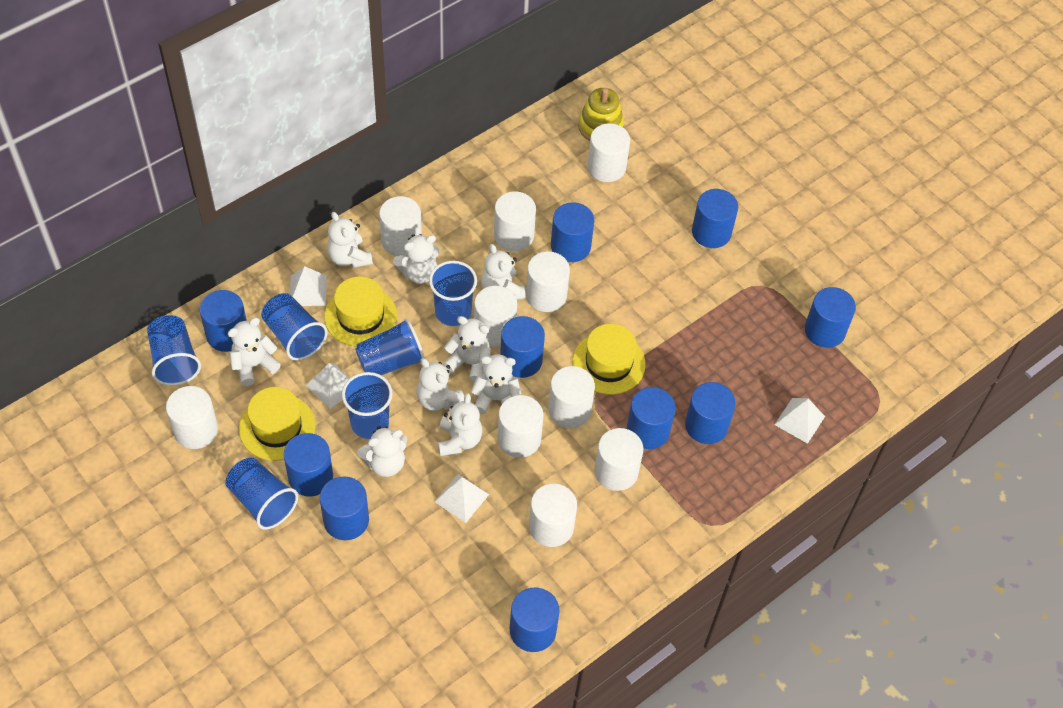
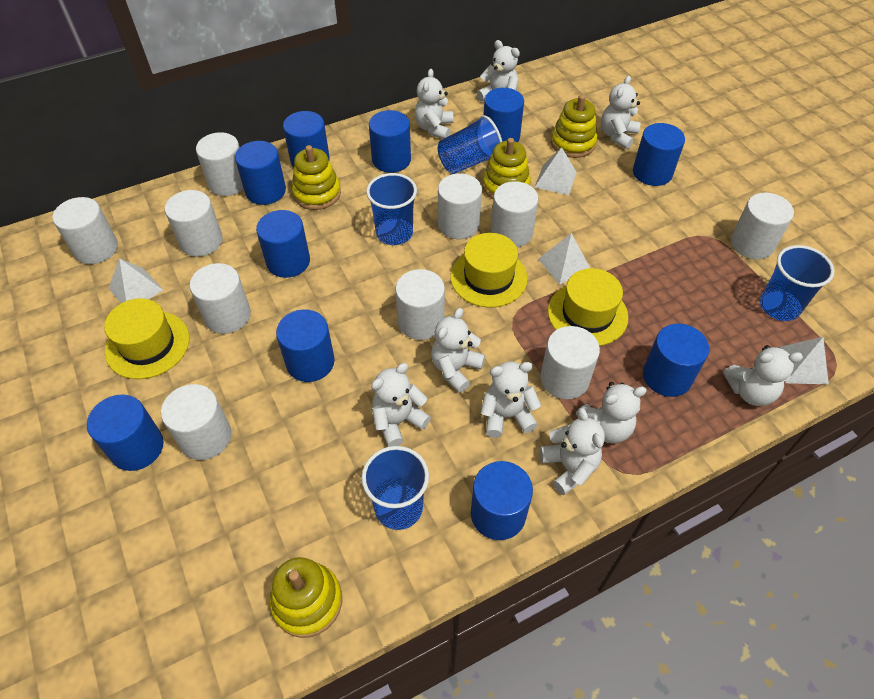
blue cup: [147,315,201,386] [225,457,298,530] [261,293,328,361] [342,372,392,439] [355,318,425,375] [429,261,477,326] = 6 -> [362,446,429,530] [366,173,417,245] [438,115,502,174] [760,245,834,321] = 4
yellow stacking toy: [578,88,624,141] = 1 -> [270,557,342,638] [292,145,341,210] [483,138,531,199] [551,95,597,158] = 4

